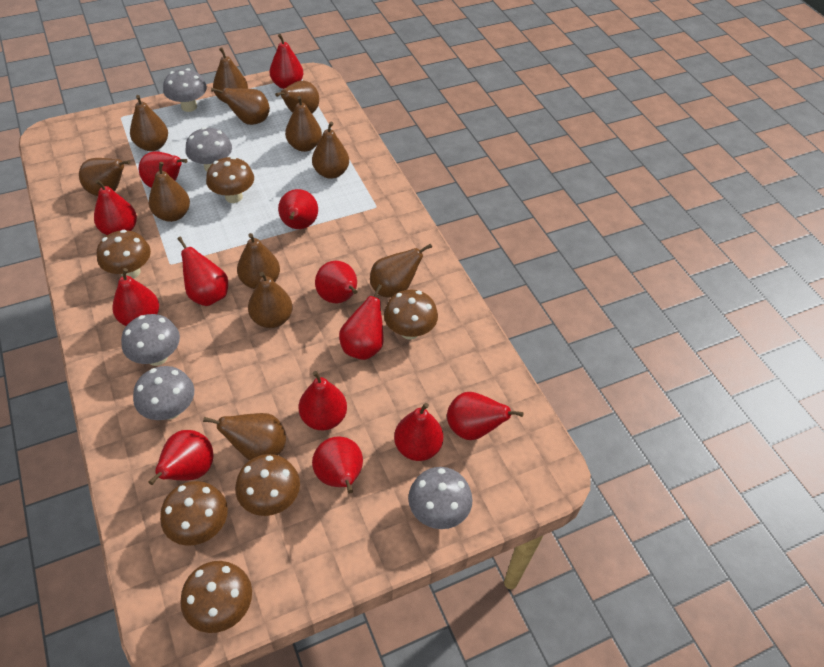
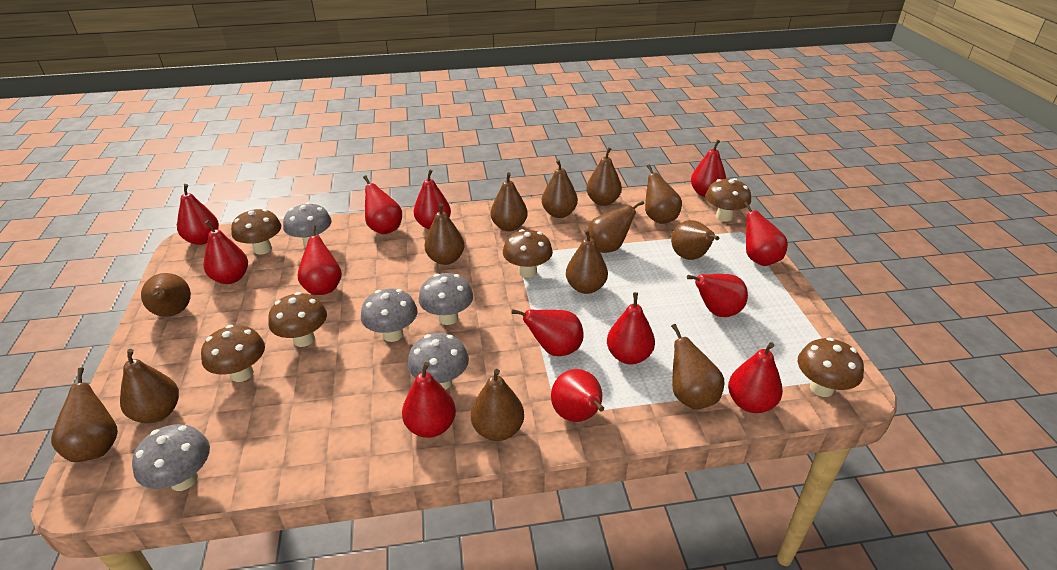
brown pear: [79,158,131,196] [130,95,168,151] [149,162,190,222] [203,413,286,460] [211,88,270,125] [213,47,248,104] [237,233,280,289] [248,272,293,328] [275,81,319,114] [285,96,322,152] [312,122,349,179] [370,243,432,298] = 12 -> [51,367,118,462] [120,349,179,423] [141,273,191,317] [424,203,465,265] [471,369,524,441] [490,172,528,231] [542,159,578,218] [566,229,608,294] [586,147,622,206] [588,200,644,253] [645,164,682,224] [671,220,719,260] [671,324,724,410] = 13

